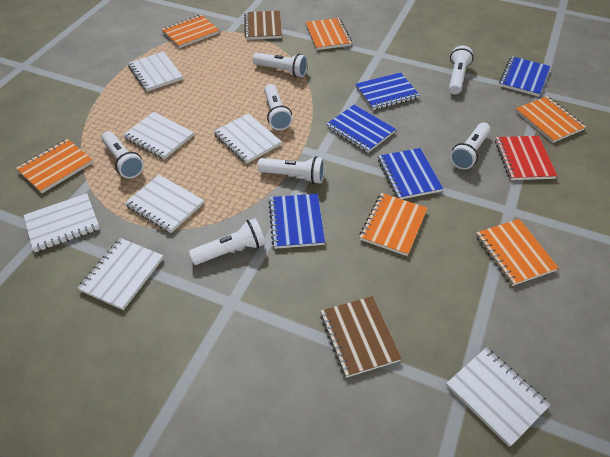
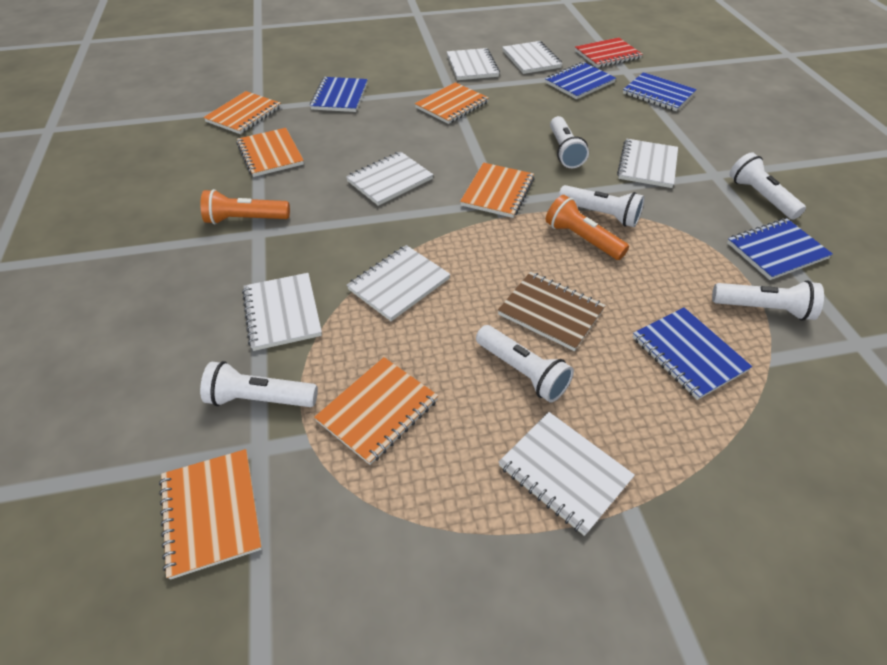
brown notebook: [244,11,282,40] [320,296,402,378] = 2 -> [498,272,606,351] = 1
orange flashlight: none = 0 -> [200,189,290,224] [546,195,629,260] = 2
white flashlight: [101,131,144,179] [189,218,265,265] [253,53,308,77] [257,156,325,184] [264,84,292,130] [449,45,473,94] [450,123,491,170] = 7 -> [200,361,318,407] [476,325,574,403] [550,116,589,168] [558,185,644,227] [712,281,824,321] [730,152,806,220] = 6

